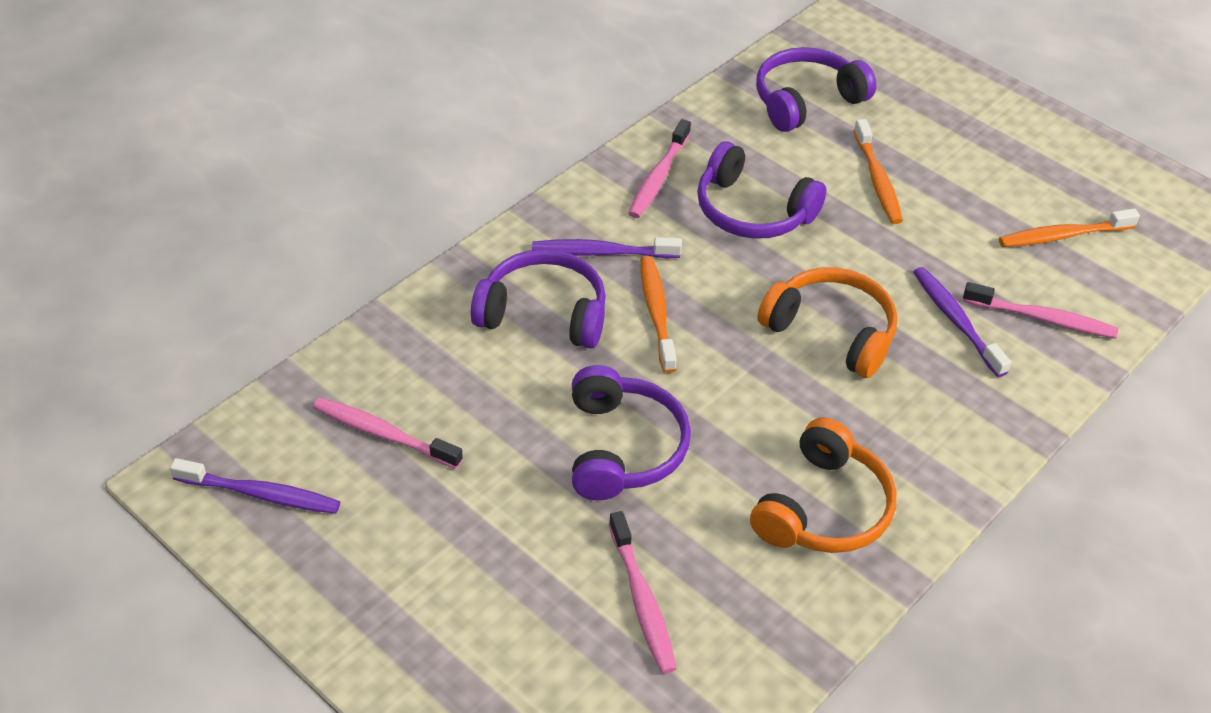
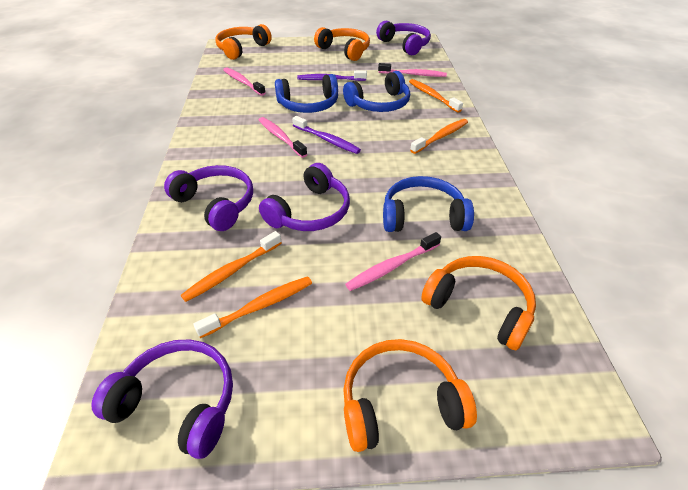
blue headphones: none = 0 -> [275,74,338,113] [343,71,410,112] [383,176,474,232] = 3
orange headphones: [750,417,896,553] [757,267,898,378] = 2 -> [215,24,272,60] [314,27,370,61] [343,339,477,452] [421,256,536,350] = 4
orange toothbrush: [640,256,677,373] [854,119,903,224] [999,209,1140,247] = 3 -> [180,231,282,302] [193,276,312,338] [409,79,463,113] [410,119,468,154] = 4
purple toothbrush: [170,458,340,514] [532,237,682,258] [913,267,1011,377] = 3 -> [292,116,361,154] [297,70,367,81] = 2

